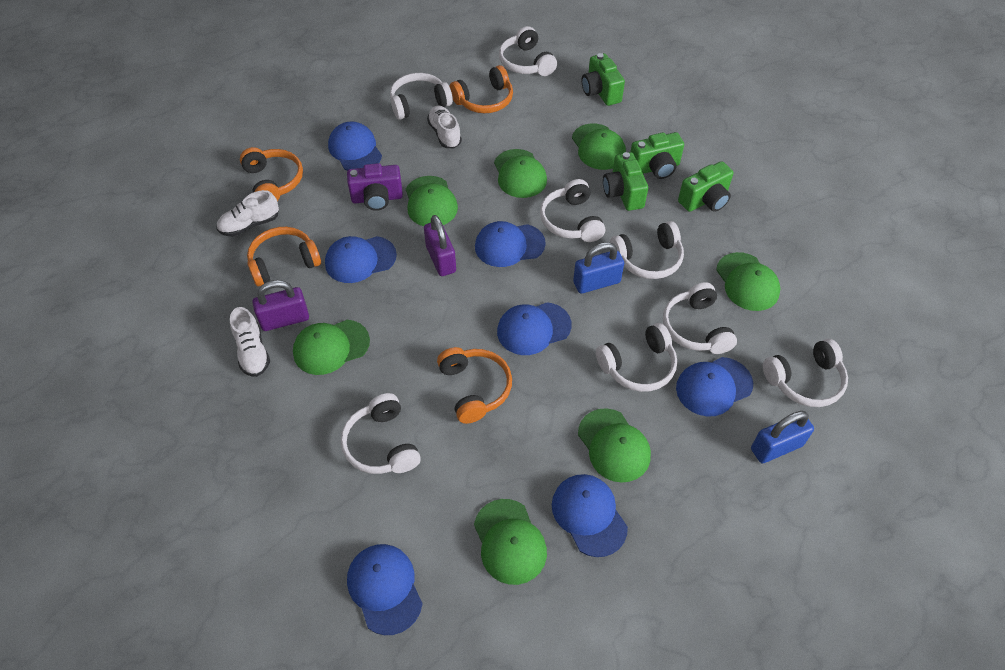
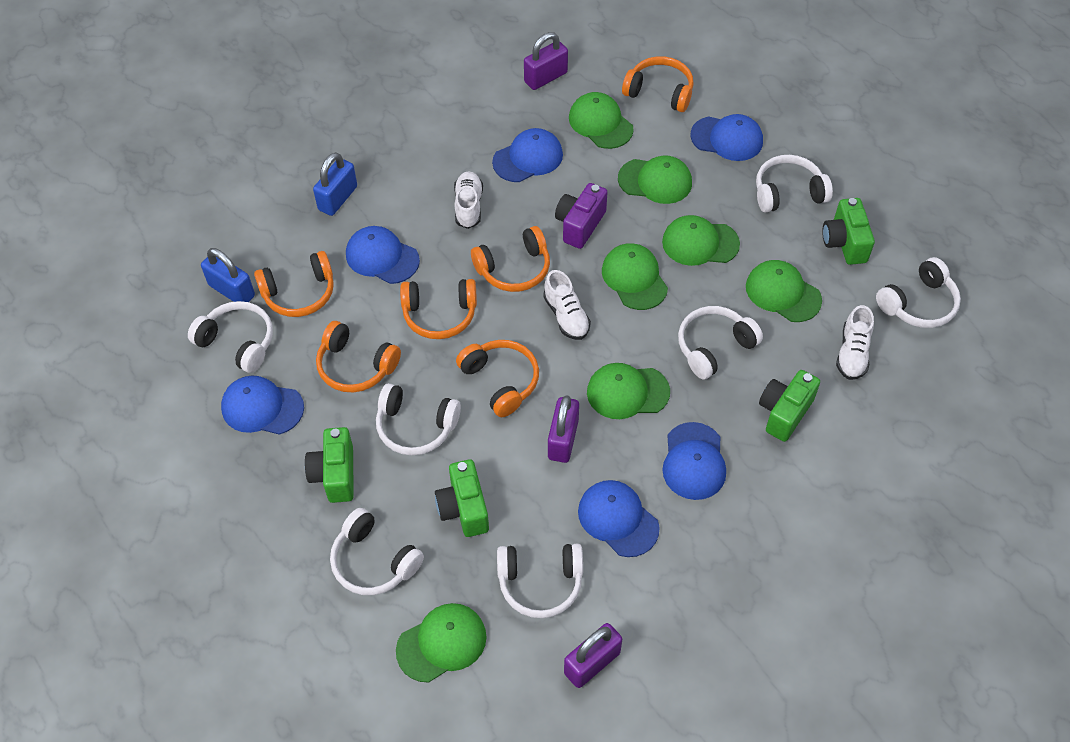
blue cap: [325,236,397,283] [328,121,382,171] [347,544,423,635] [475,221,546,267] [497,302,572,355] [552,474,628,557] [676,357,753,417] = 7 -> [221,376,304,435] [346,226,420,284] [492,128,563,182] [578,480,660,557] [662,422,726,500] [690,114,763,161] = 6
orange headphones: [240,147,303,201] [247,227,321,286] [437,347,512,424] [450,65,513,113] = 4 -> [254,251,334,317] [316,321,401,392] [400,279,477,339] [456,340,539,417] [471,226,550,292] [622,56,694,112] = 6
purple padlock: [252,280,309,331] [424,215,456,276] = 2 -> [524,32,568,90] [548,395,579,463] [564,623,622,688] = 3
white headphones: [341,393,421,474] [390,73,453,120] [499,26,557,76] [540,179,605,242] [596,323,677,392] [610,221,684,279] [663,282,737,354] [763,339,848,407] = 8 -> [188,301,273,373] [330,508,424,595] [376,383,461,455] [497,544,583,618] [678,306,763,379] [756,155,833,213] [876,257,961,328] = 7

